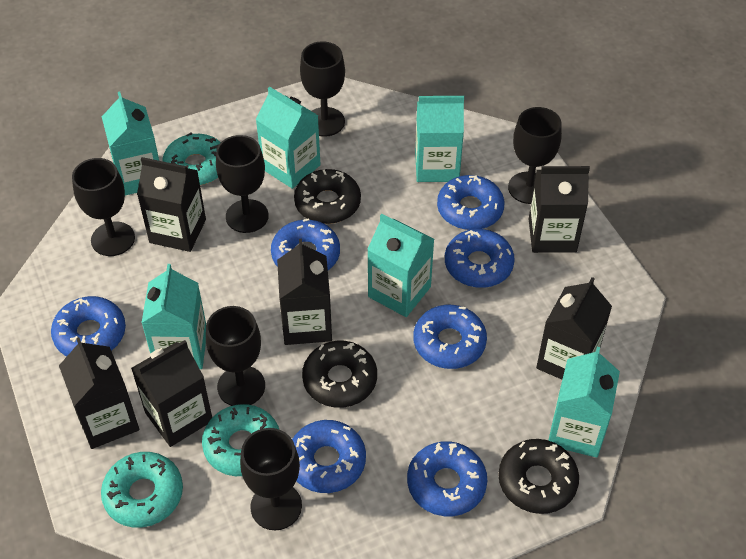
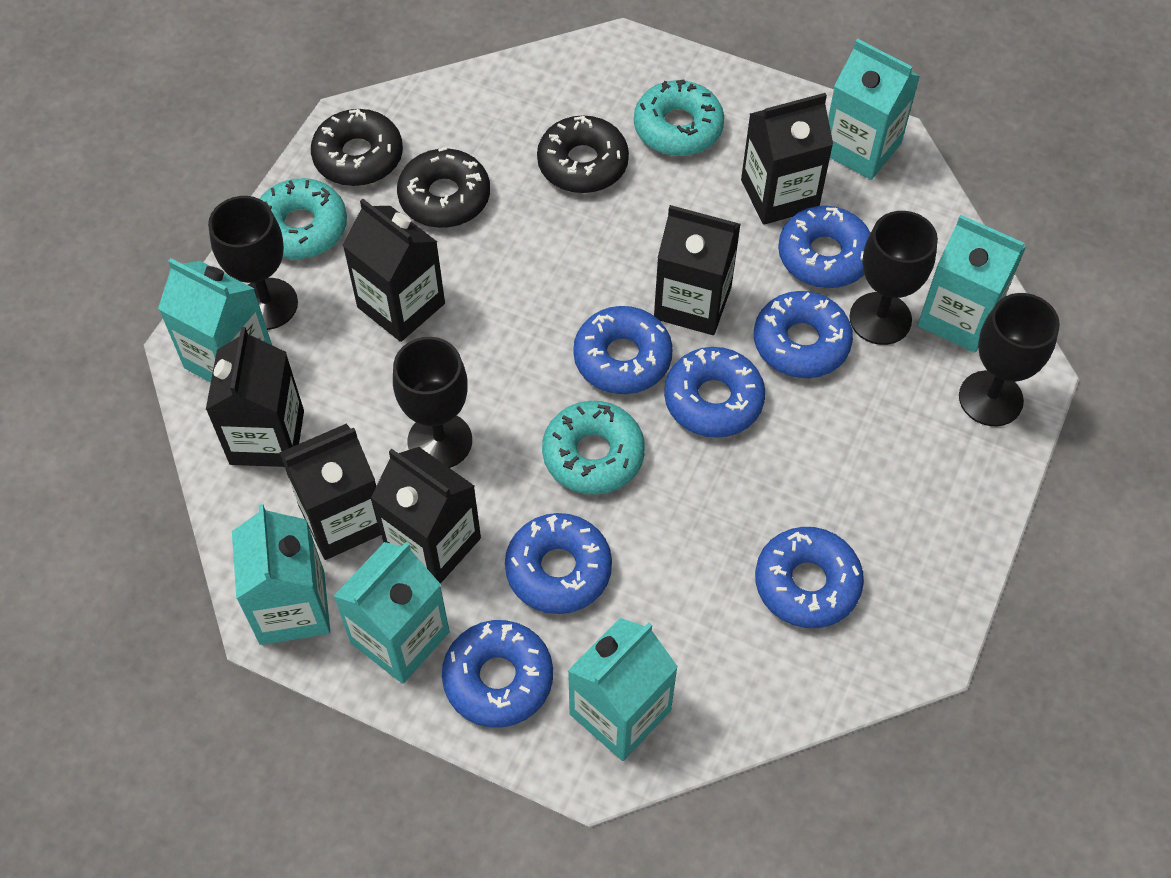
black goblet: [72,158,135,256] [206,306,265,406] [216,135,269,233] [240,428,302,530] [300,41,345,137] [508,107,562,204] = 6 -> [208,196,298,330] [393,337,472,468] [849,211,938,345] [959,293,1060,426] = 4

